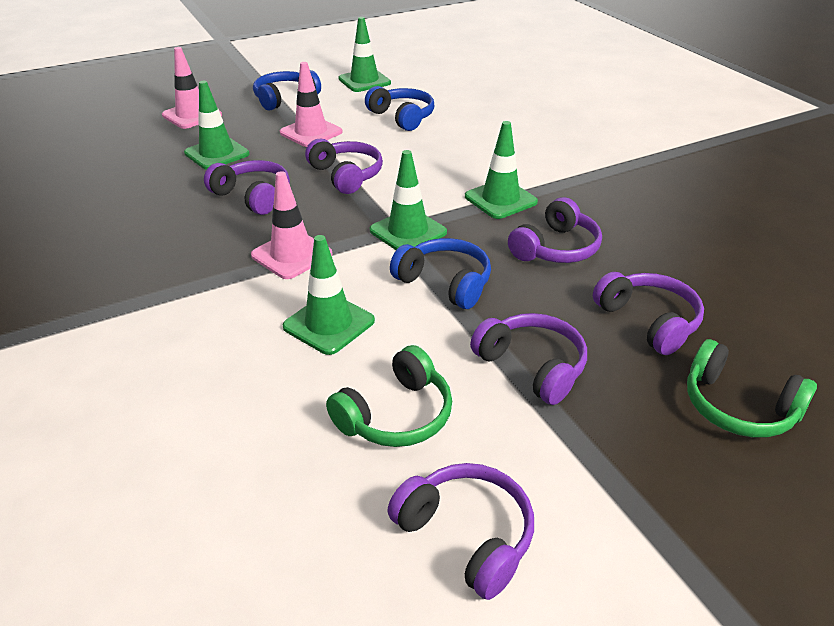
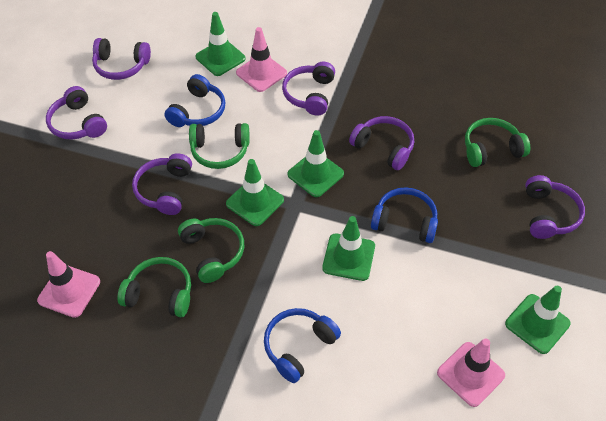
green headphones: [326,345,452,447] [687,339,817,438] = 2 -> [118,257,191,317] [178,218,244,283] [189,123,249,169] [465,118,530,167] = 4

